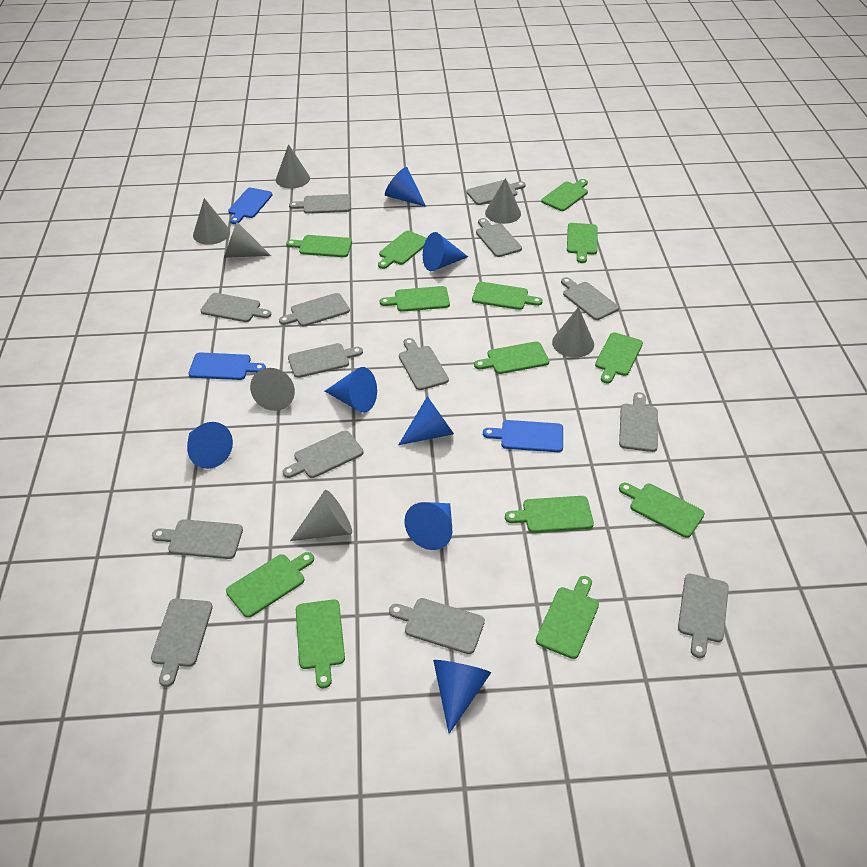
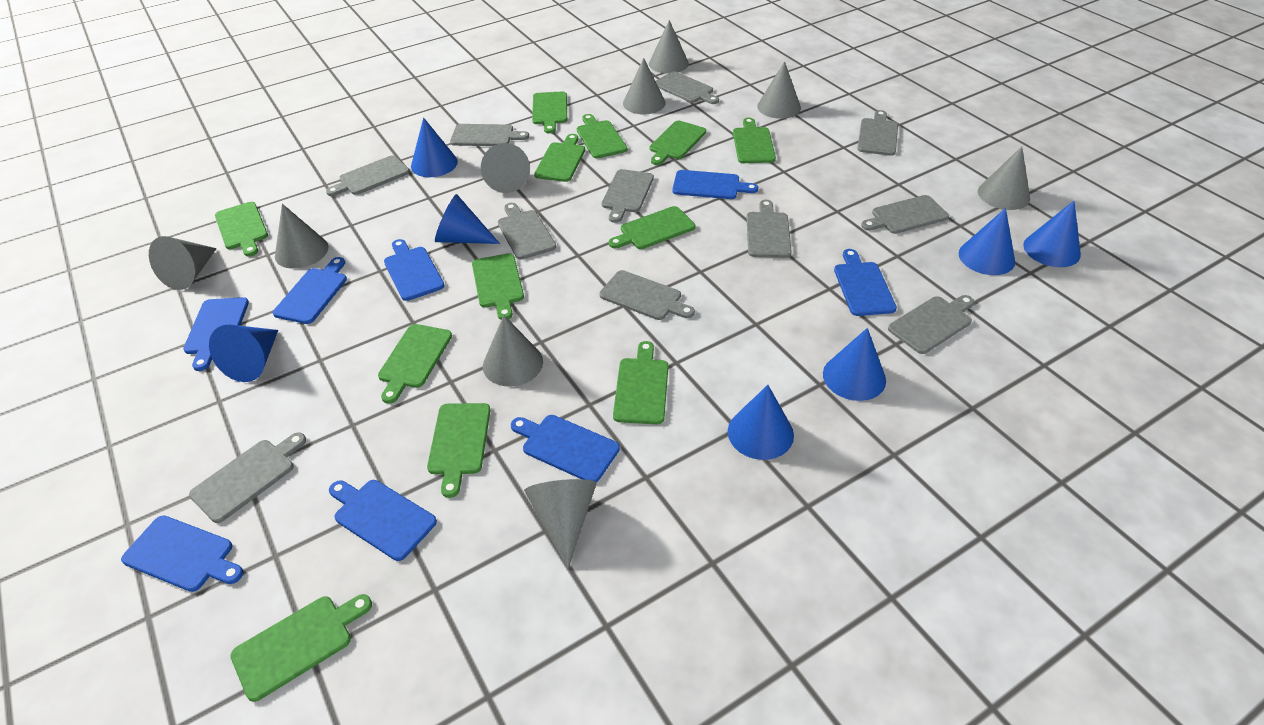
blue cutting board: [188,352,266,380] [228,188,272,224] [483,420,563,452] = 3 -> [121,515,244,592] [183,297,249,371] [273,257,347,324] [329,480,437,561] [384,239,445,301] [511,415,620,482] [672,170,758,199] [834,249,897,316] = 8
green cutting board: [226,552,314,618] [286,235,352,257] [296,599,345,688] [378,231,427,269] [380,286,450,312] [472,282,542,310] [474,341,549,374] [505,496,594,533] [536,576,599,659] [541,179,588,211] [567,223,597,263] [595,332,643,384] [619,483,705,538] = 13 -> [215,202,268,257] [230,594,372,702] [378,324,452,404] [427,403,490,498] [472,253,524,320] [532,92,567,133] [534,134,585,182] [577,114,627,159] [609,206,695,249] [613,341,668,424] [649,121,706,165] [733,118,776,163] = 12
grey cone: [193,198,230,245] [224,222,271,258] [250,368,295,411] [276,144,310,188] [290,490,352,541] [485,178,521,224] [552,307,594,358] = 7 -> [149,236,217,290] [275,204,328,269] [481,143,530,193] [483,315,543,387] [524,479,596,569] [623,58,665,114] [649,20,689,74] [757,61,801,119] [978,147,1030,210] = 9
grey cutting board: [151,598,213,687] [152,519,243,559] [201,293,271,322] [279,293,350,326] [283,430,364,478] [288,343,363,378] [289,194,351,214] [389,598,485,654] [399,338,449,390] [466,180,526,205] [476,218,522,257] [561,277,619,320] [619,392,658,452] [678,574,729,658] = 14 -> [189,432,306,523] [326,155,410,196] [450,124,529,146] [498,203,556,260] [599,270,695,320] [602,169,654,223] [655,71,719,104] [746,200,792,258] [857,110,898,156] [861,195,949,234] [888,295,974,354] = 11

